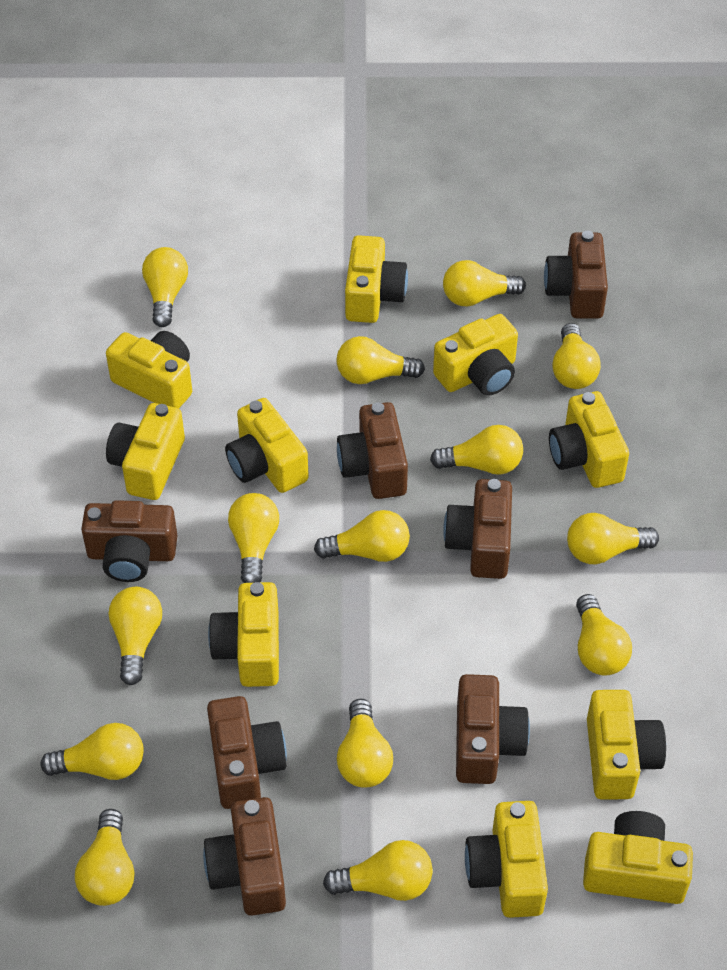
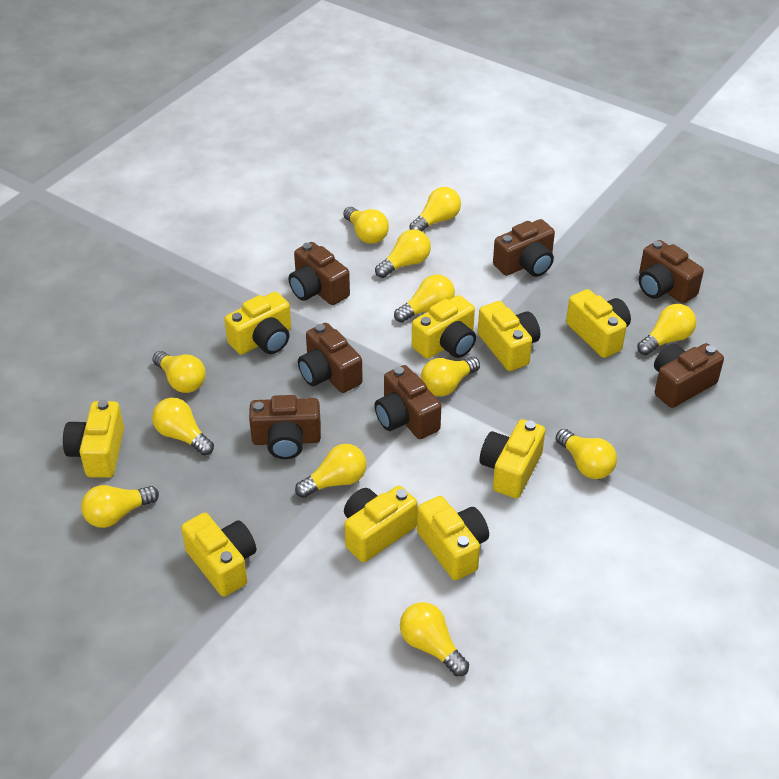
yellow camera: [106,331,192,409] [106,403,185,500] [208,582,279,687] [225,398,309,493] [345,235,408,323] [433,314,518,396] [465,801,548,918] [549,391,629,488] [583,811,693,904] [587,690,666,800] = 10 -> [63,400,124,478] [181,513,256,597] [224,292,291,355] [344,486,417,562] [412,295,476,359] [417,496,489,580] [478,301,540,371] [480,419,545,499] [566,289,631,358] = 9
yellow light bulb: [40,723,144,780] [75,809,134,906] [109,587,162,685] [142,247,188,327] [228,493,279,583] [314,510,410,562] [323,840,433,901] [336,336,425,384] [337,699,393,788] [430,425,523,475] [443,260,526,307] [552,323,601,389] [567,513,659,564] [576,594,632,676] = 14 -> [81,485,159,528] [152,351,206,393] [152,398,214,456] [295,444,367,498] [343,207,389,244] [375,229,431,278] [394,274,455,323] [400,602,469,676] [409,187,461,232] [421,357,480,397] [556,429,617,479] [637,304,696,355] = 12

